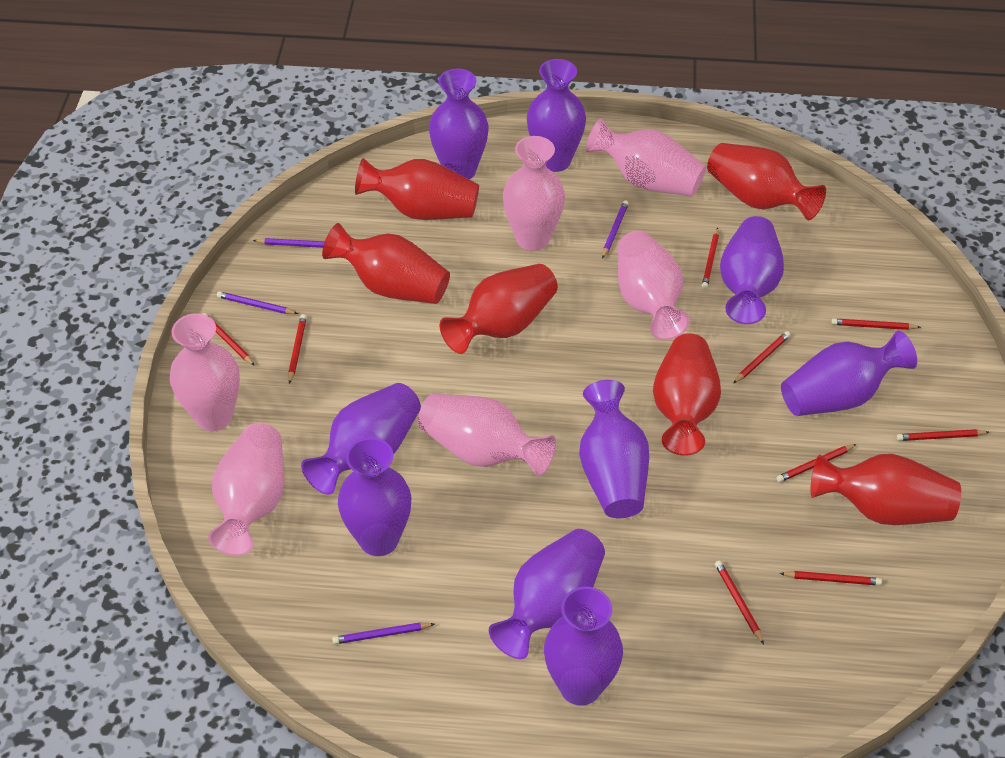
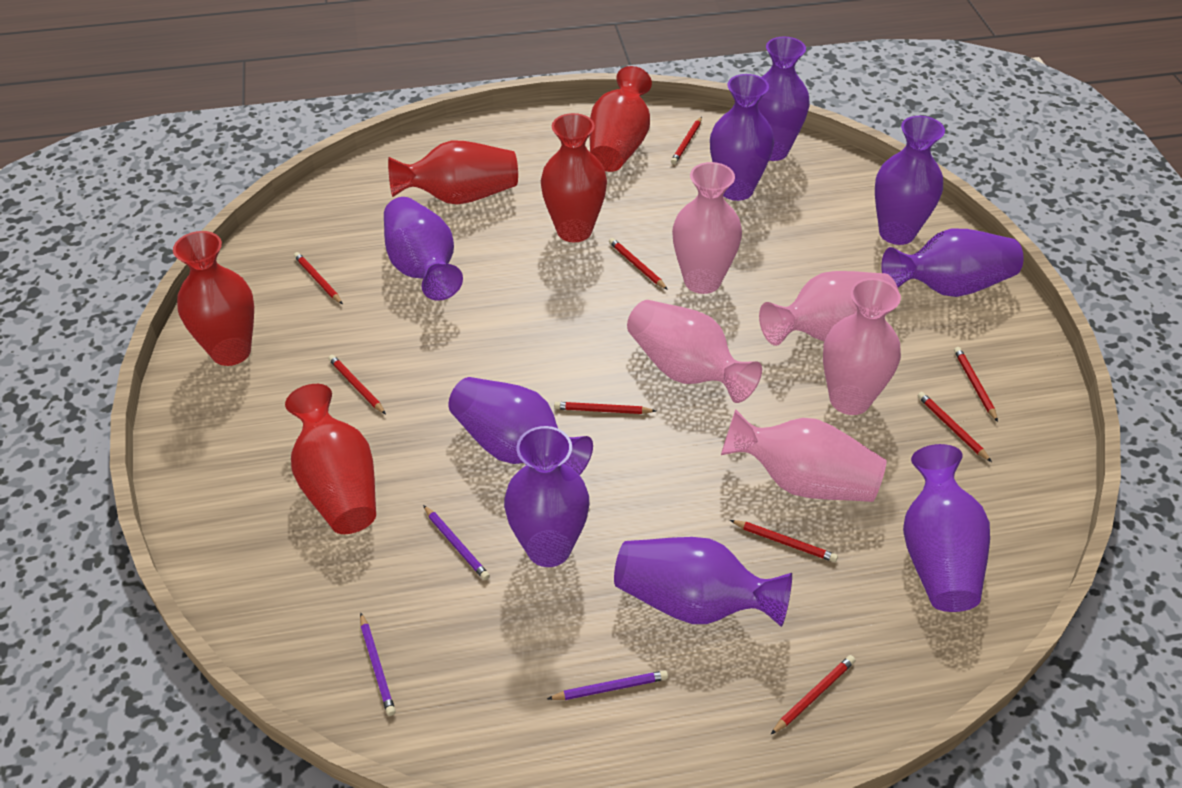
pink vase: [170,313,240,431] [208,423,284,556] [418,394,556,476] [503,136,565,251] [586,118,706,196] [618,231,689,340] = 6 -> [627,300,762,403] [672,162,742,294] [721,409,887,502] [759,271,898,346] [823,278,901,415] = 5
purple pencil: [217,291,298,314] [253,238,325,248] [332,622,435,644] [602,200,629,259] = 4 -> [360,612,396,716] [423,505,490,580] [547,670,668,700] = 3
red vase: [322,223,450,304] [355,158,479,220] [440,264,558,354] [653,333,721,456] [707,143,826,220] [810,454,961,525] = 6 -> [173,231,254,366] [285,384,376,534] [388,140,518,205] [541,113,607,242] [589,66,652,172] = 5

